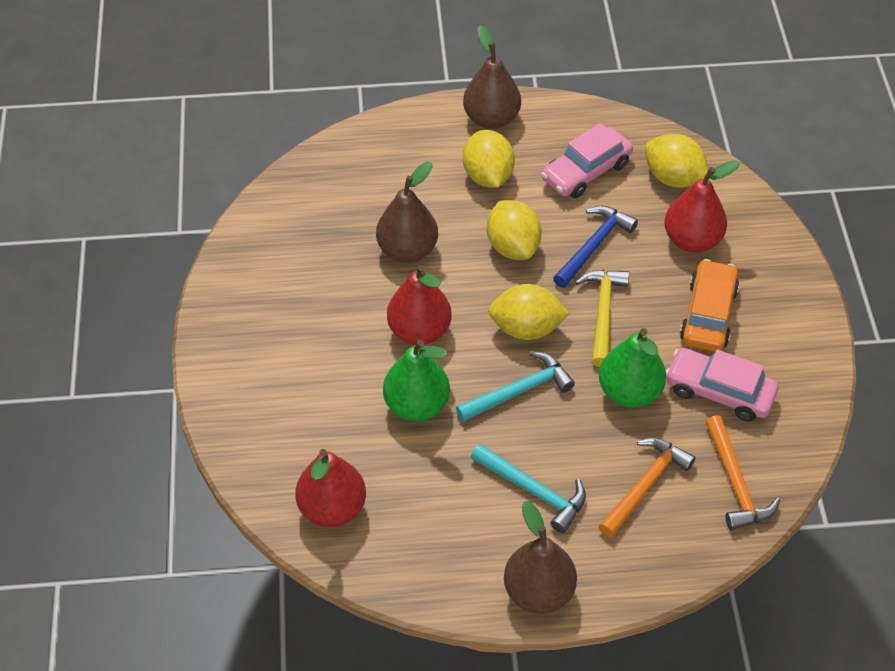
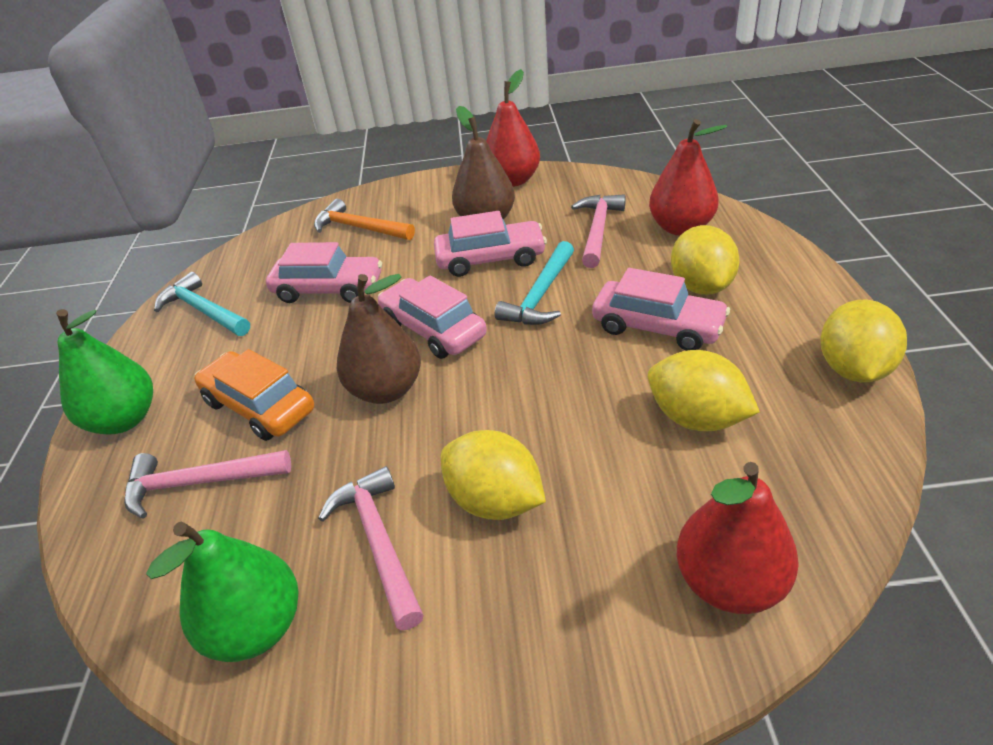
blue hammer: [553,206,638,288] = 1 -> none = 0
brown pear: [376,162,438,263] [463,25,521,129] [504,501,577,614] = 3 -> [337,274,421,404] [452,106,515,220] = 2
orange hammer: [599,438,696,537] [706,415,780,530] = 2 -> [314,199,415,240] = 1
pink car: [541,123,633,198] [666,348,779,422] = 2 -> [266,242,382,303] [377,276,487,359] [434,211,547,277] [592,268,730,351] = 4
pink hammer: none = 0 -> [124,450,291,519] [318,466,424,630] [571,195,626,268] = 3
yellow hammer: [575,270,629,367] = 1 -> none = 0

